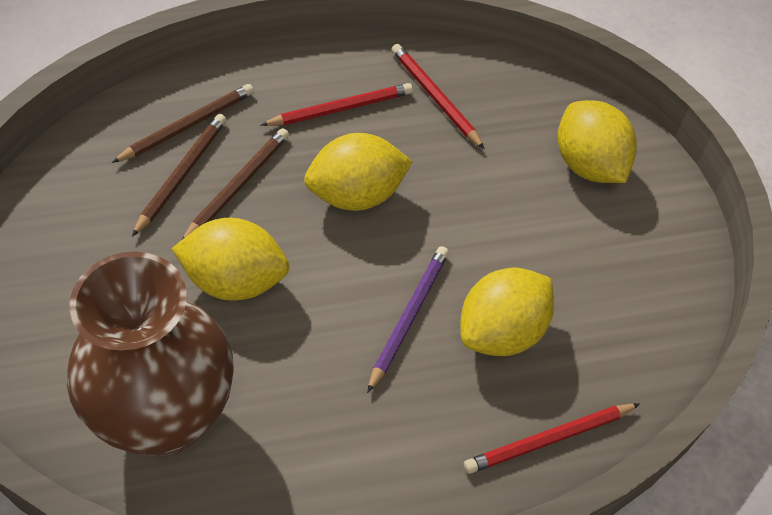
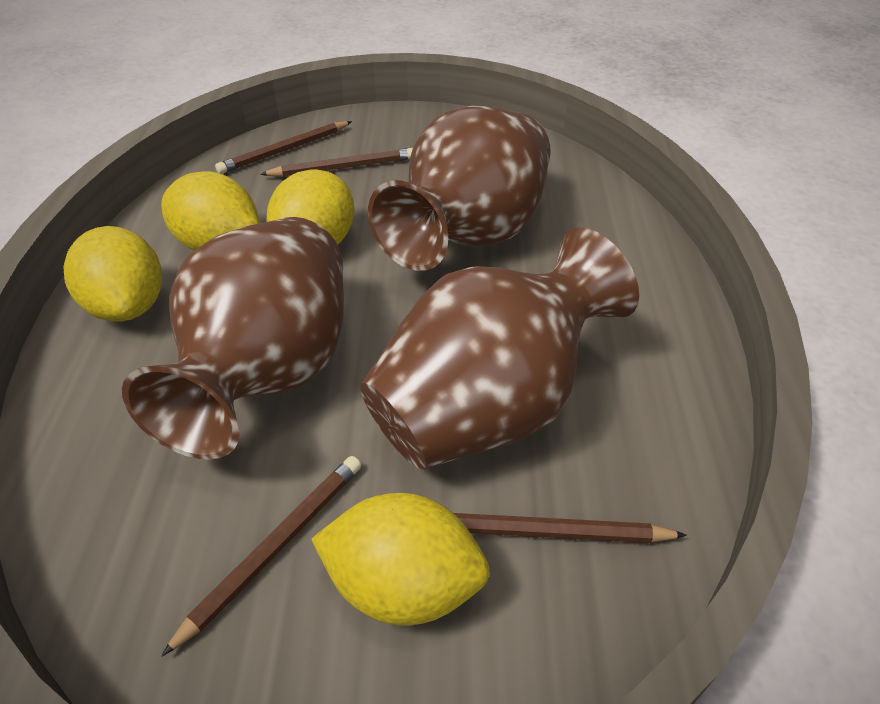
brown pencil: [112,84,254,163] [132,114,227,237] [183,128,289,239] = 3 -> [161,456,361,656] [215,121,352,174] [260,148,413,177] [454,513,687,543] = 4
brown vase: [67,251,234,456] = 1 -> [122,217,344,460] [360,227,639,469] [368,106,551,271] = 3
purple pencil: [367,246,449,393] = 1 -> none = 0
red pencil: [261,83,413,126] [392,44,485,149] [464,404,640,474] = 3 -> none = 0

